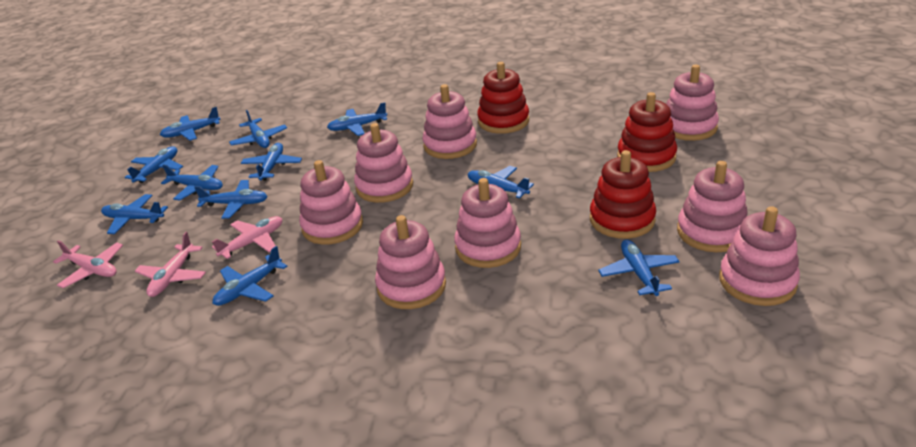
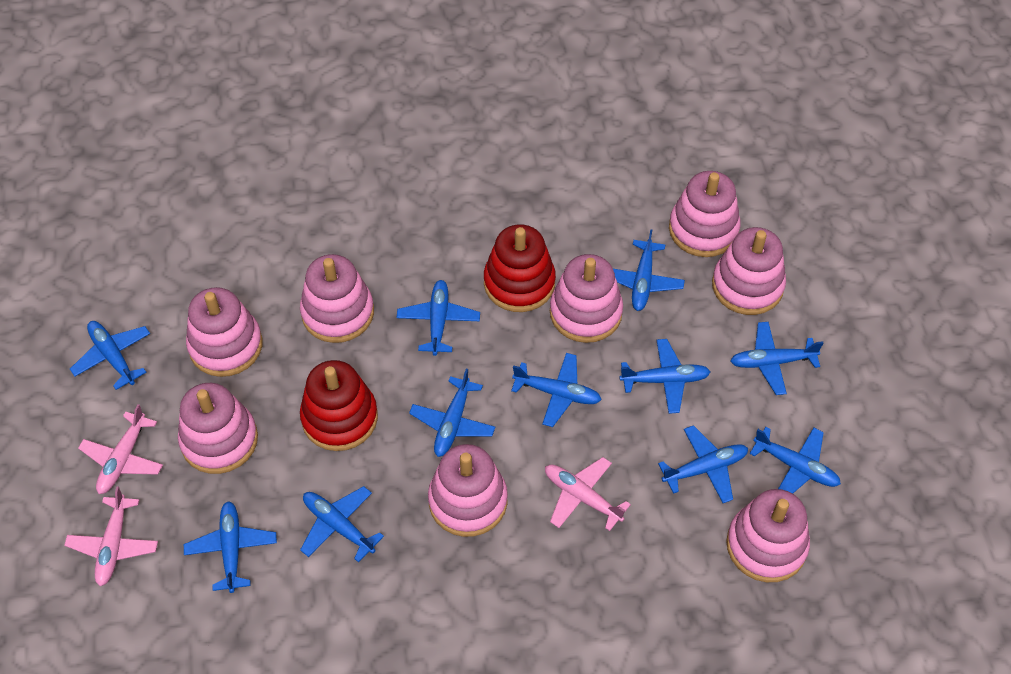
red stacking toy: [477,62,529,134] [590,150,656,239] [617,92,677,172] = 3 -> [300,360,378,451] [484,225,556,312] = 2

